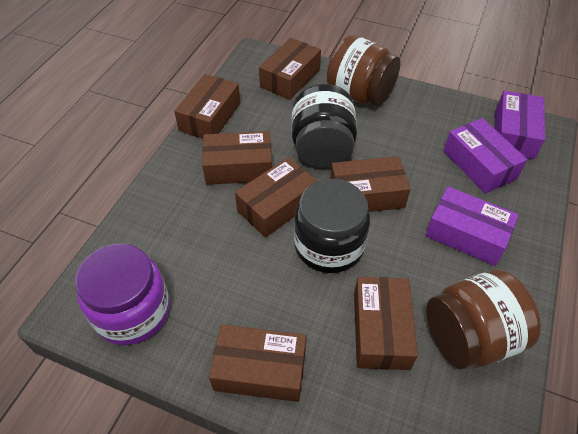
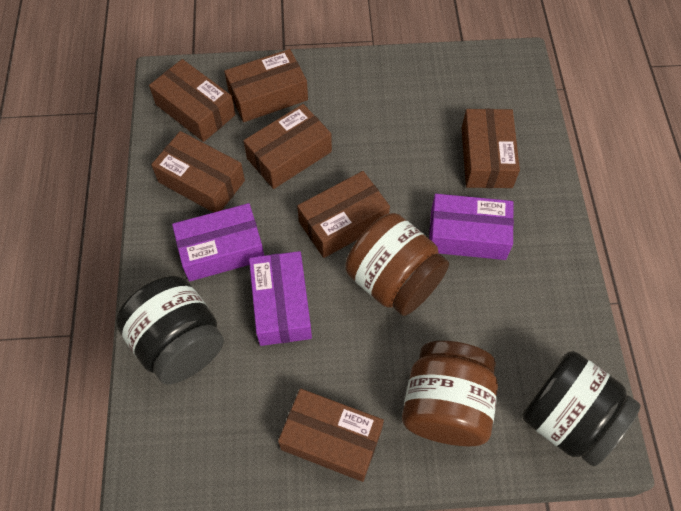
purple jar: [75,244,170,345] = 1 -> none = 0

